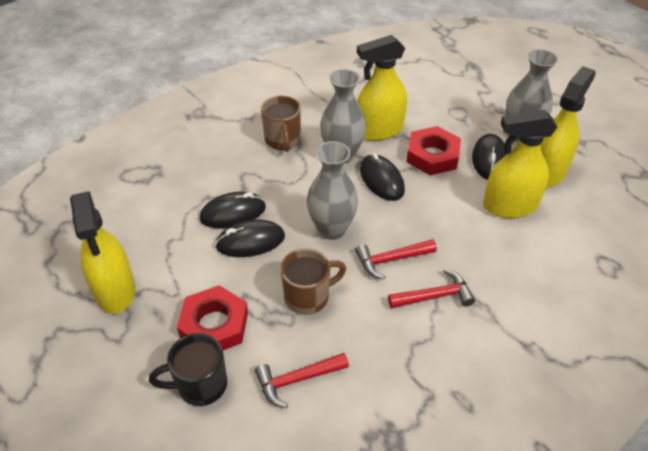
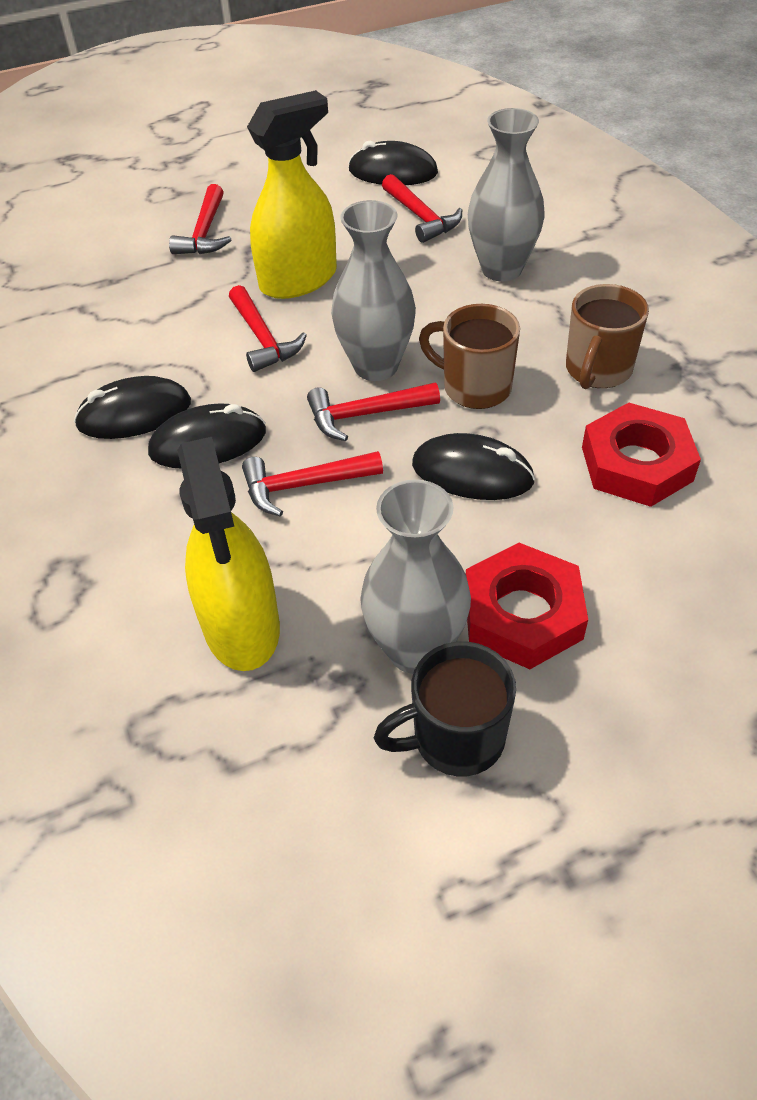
red hammer: [255,353,349,408] [355,239,437,279] [388,269,475,309] = 3 -> [169,184,232,254] [229,285,307,372] [242,451,383,517] [307,383,440,441] [382,174,462,243] = 5
yellow spray bottle: [70,191,135,314] [357,35,407,141] [483,110,557,218] [540,66,596,188] = 4 -> [177,437,280,671] [247,90,337,299] = 2

